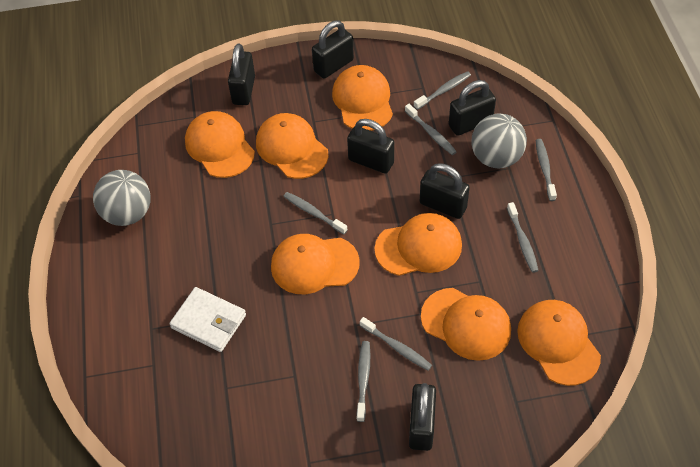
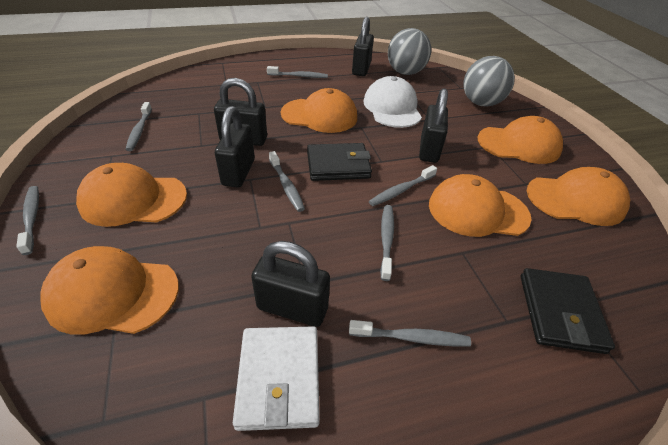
black padlock: [228,44,255,105] [312,21,354,79] [347,119,394,174] [409,383,436,451] [420,163,470,219] [449,80,496,136] = 6 -> [214,78,267,146] [215,106,255,188] [251,241,330,327] [352,17,374,76] [419,88,448,163] = 5
black wallet: none = 0 -> [307,143,372,181] [521,268,615,354] = 2
orange cap: [185,111,255,178] [256,113,328,179] [271,234,360,294] [332,65,393,131] [374,213,462,276] [421,288,511,361] [517,300,601,386] = 7 -> [40,246,179,335] [76,163,187,227] [281,88,357,133] [429,174,531,237] [477,116,563,164] [527,167,630,226] = 6
white cap: none = 0 -> [364,76,422,128] = 1

